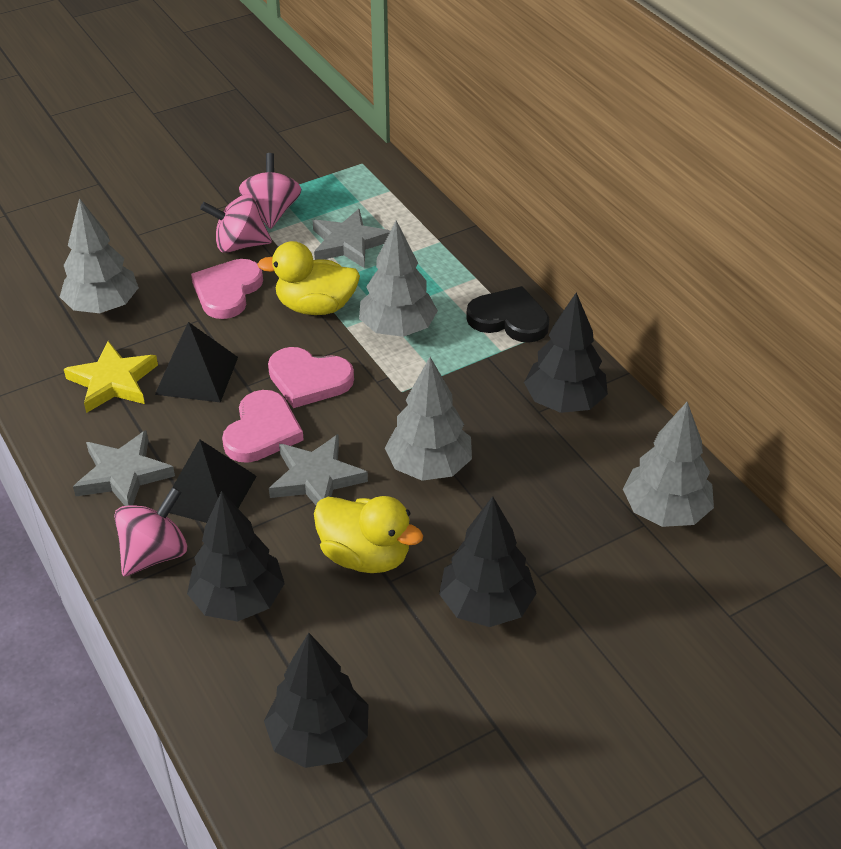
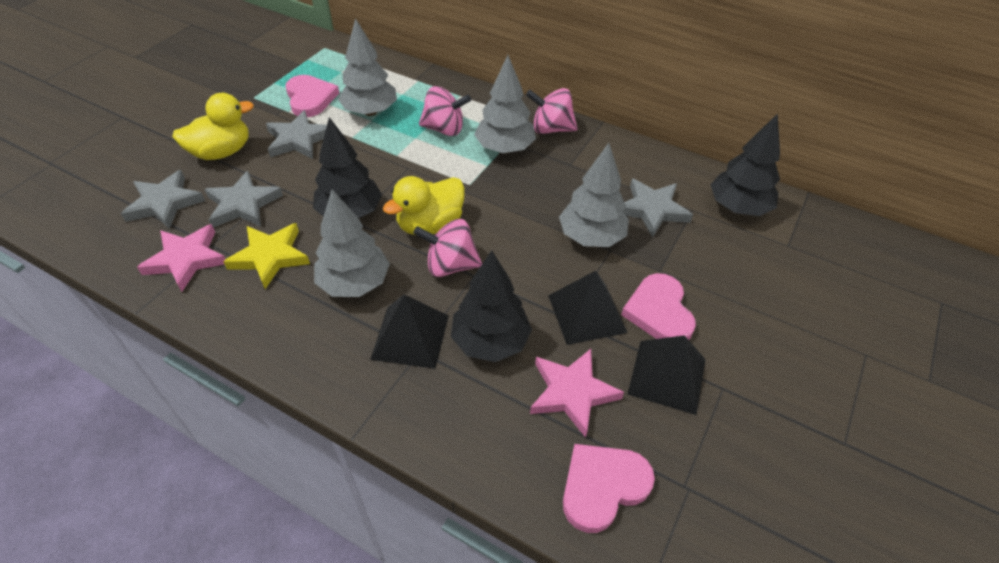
black heart: [466,286,549,343] = 1 -> none = 0
black pyramid: [155,322,238,403] [169,439,257,523] = 2 -> [370,294,449,369] [548,271,628,345] [627,335,706,415] = 3
black tree: [187,491,285,622] [264,633,368,768] [439,496,537,627] [524,292,608,413] = 4 -> [313,117,382,218] [451,251,532,362] [710,113,780,216] = 3
grey star: [73,430,175,506] [269,434,368,505] [312,209,390,268] = 3 -> [121,170,205,229] [204,171,283,228] [266,110,327,159] [623,178,693,238] = 4
pink star: none = 0 -> [137,224,226,292] [530,349,624,438] = 2

